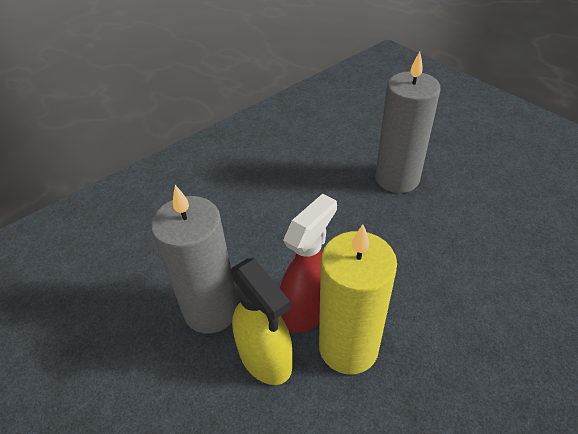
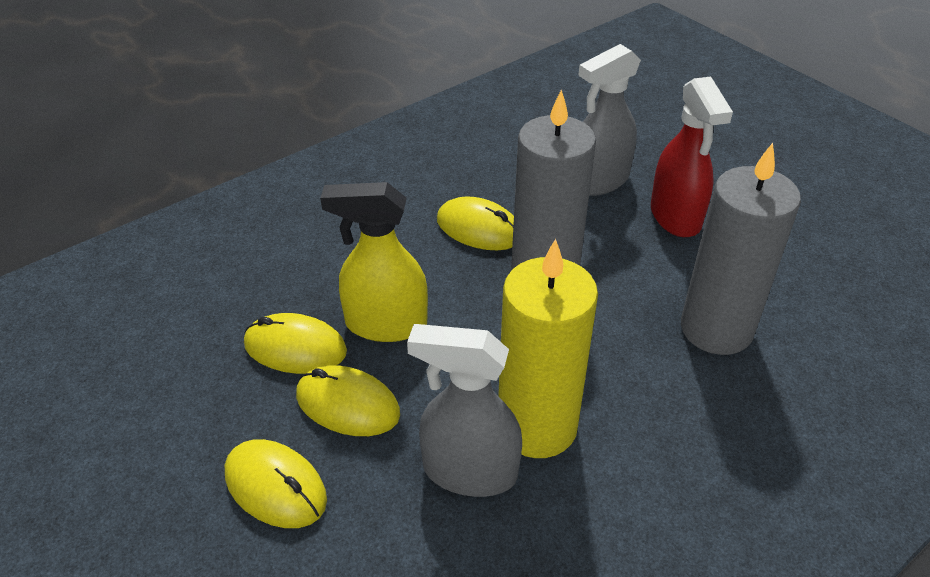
grey spray bottle: none = 0 -> [407,324,522,497] [578,44,641,196] = 2
yellow mouse: none = 0 -> [225,439,327,528] [244,313,347,374] [296,365,400,436] [437,196,514,250] = 4

